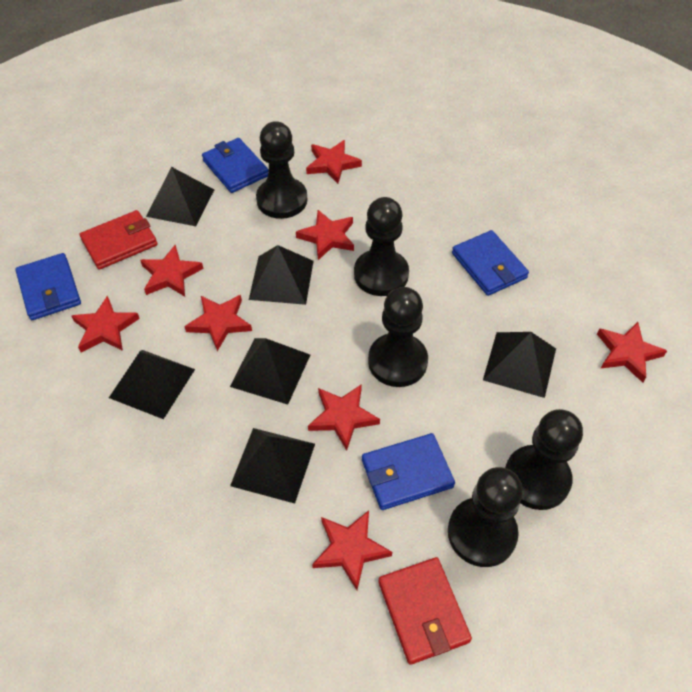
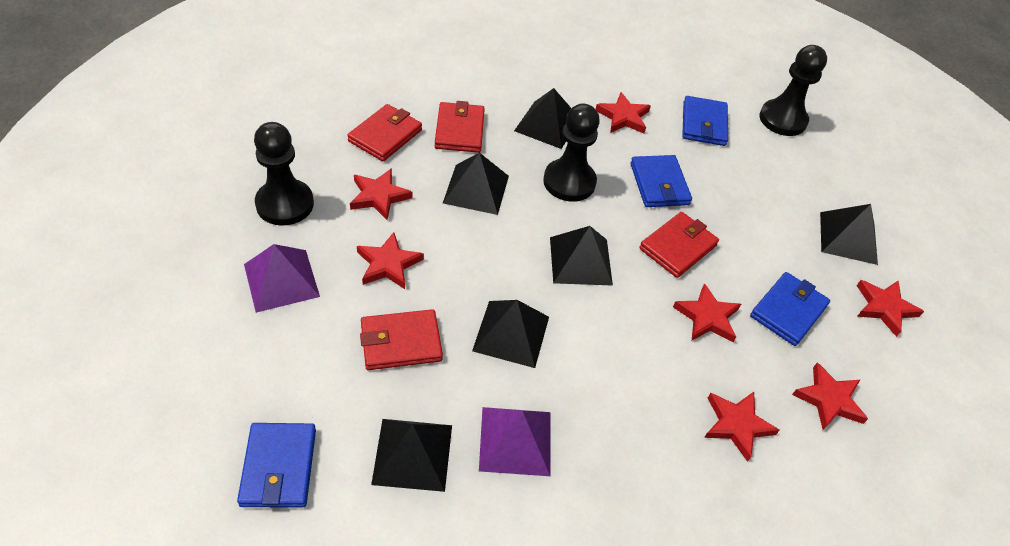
black pawn: [256,121,307,219] [354,197,409,296] [368,287,428,387] [448,467,523,567] [505,409,583,510] = 5 -> [254,122,314,226] [543,104,600,202] [760,45,827,136] = 3
purple pyramid: none = 0 -> [244,244,320,313] [479,407,550,476] = 2
red star: [72,296,140,352] [140,245,203,296] [184,295,252,351] [296,210,354,260] [306,140,362,184] [308,384,380,451] [312,510,392,590] [597,322,667,383] = 8 -> [350,168,413,220] [357,232,424,289] [595,92,651,133] [673,283,741,342] [704,392,780,462] [792,362,868,430] [857,280,924,337] = 7
red wallet: [80,210,157,270] [378,557,472,665] = 2 -> [347,104,422,162] [360,309,443,370] [435,101,485,153] [639,212,719,278] = 4

